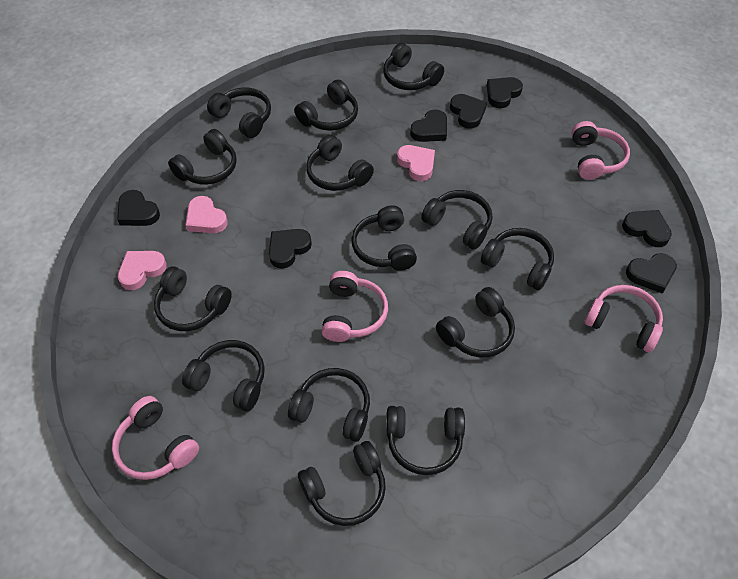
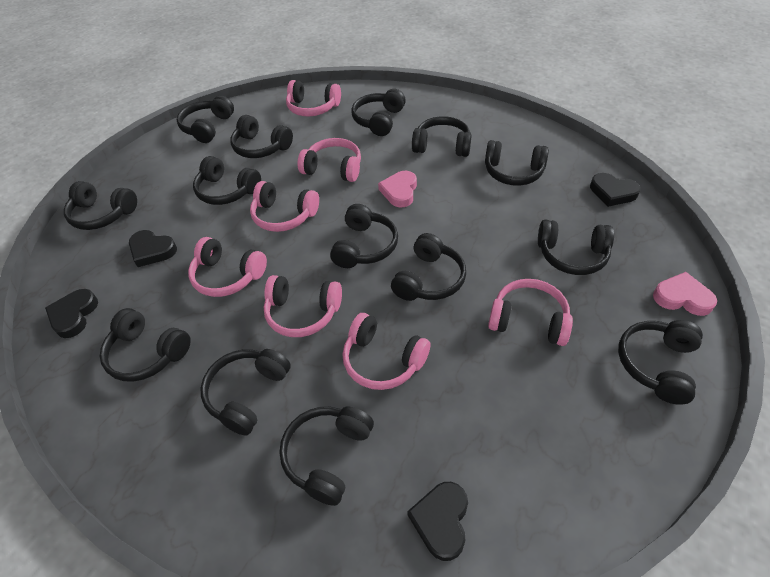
black heart: [117,190,160,226] [269,229,312,269] [410,109,447,142] [450,94,487,129] [487,77,523,108] [622,210,672,247] [626,253,677,294] = 7 -> [45,289,98,338] [129,230,177,267] [407,482,468,561] [590,173,641,207] = 4
pink headphones: [112,396,199,480] [322,271,388,342] [572,121,630,180] [585,285,663,353] = 4 -> [188,237,267,297] [250,181,319,232] [264,275,342,337] [286,80,341,116] [297,138,361,182] [343,313,430,390] [488,279,573,346] = 7
pink heart: [118,251,166,290] [185,196,228,233] [397,145,435,181] = 3 -> [378,171,417,207] [653,272,717,316] = 2

